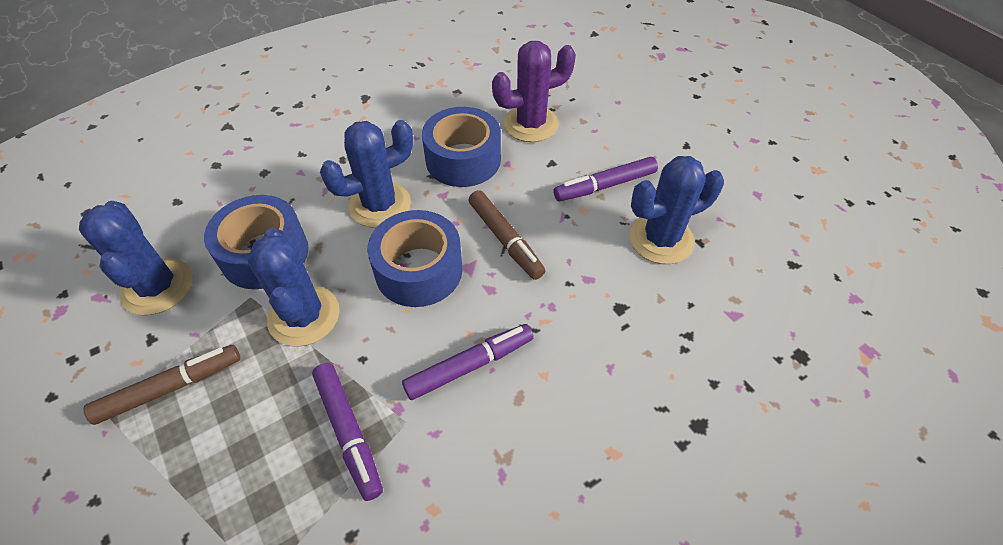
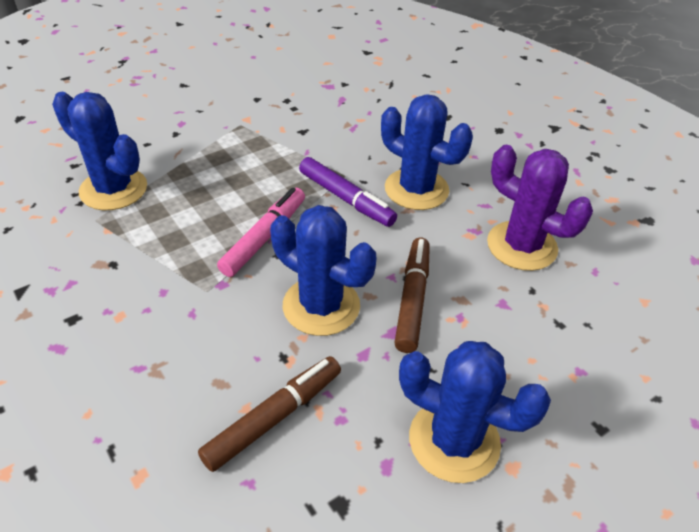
blue tape: [204,195,309,289] [367,210,463,307] [422,107,501,187] = 3 -> none = 0
pink marker: none = 0 -> [217,188,305,277] = 1
purple marker: [312,363,383,501] [402,324,534,400] [554,157,658,201] = 3 -> [299,157,397,227] = 1

